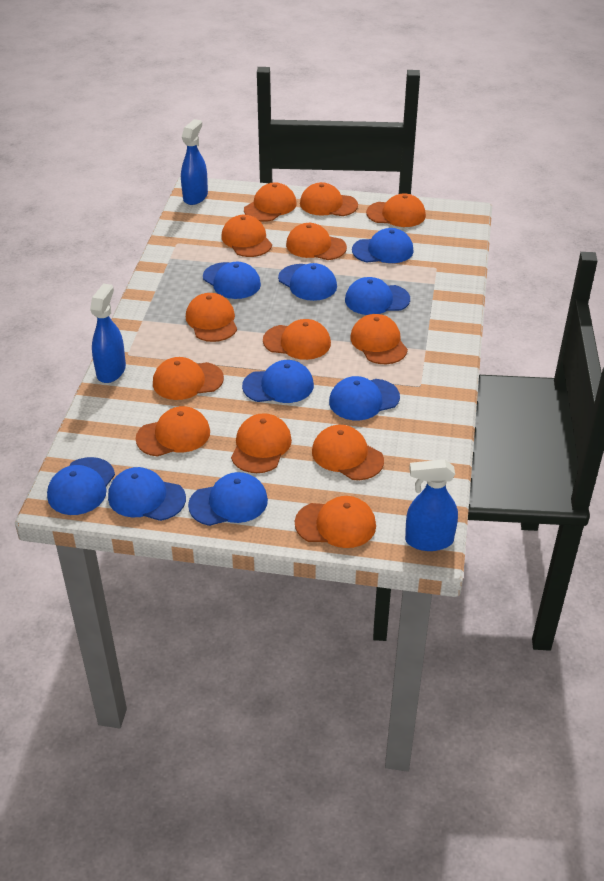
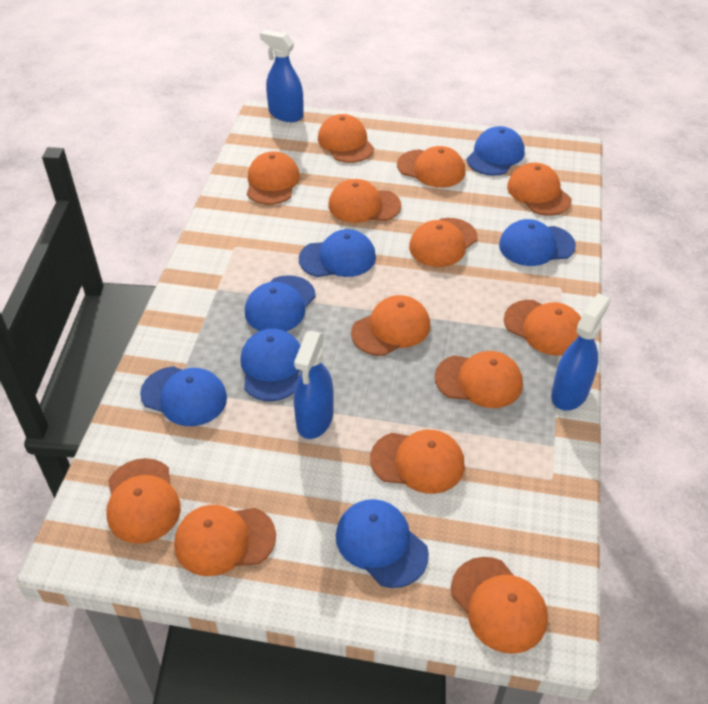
blue cap: [47,457,115,515] [108,467,186,521] [188,472,268,526] [203,262,261,299] [242,360,314,403] [278,263,337,301] [329,376,400,420] [345,277,410,315] [352,228,414,263] = 9 -> [140,366,227,426] [240,328,301,401] [245,275,316,331] [299,229,376,277] [336,499,429,588] [467,126,525,176] [499,219,576,266] = 7

